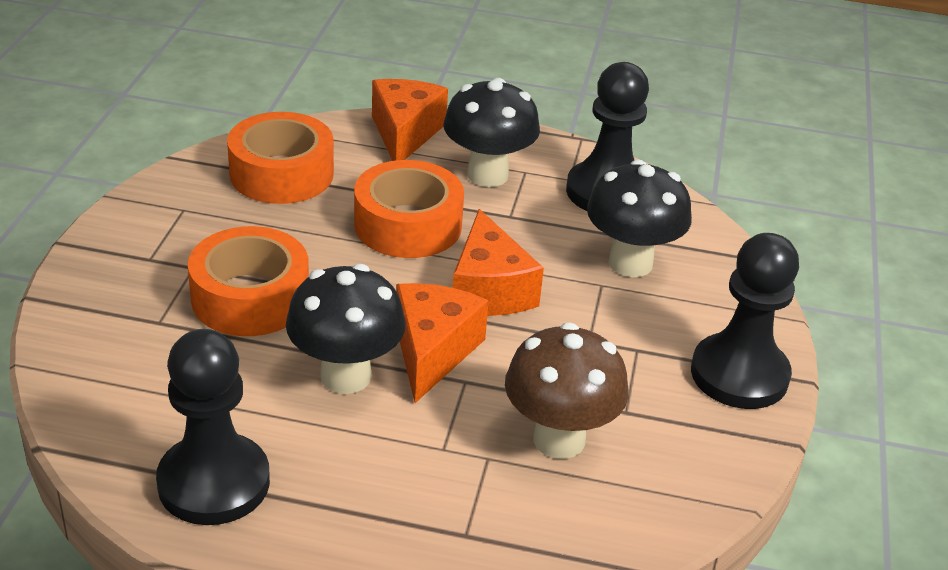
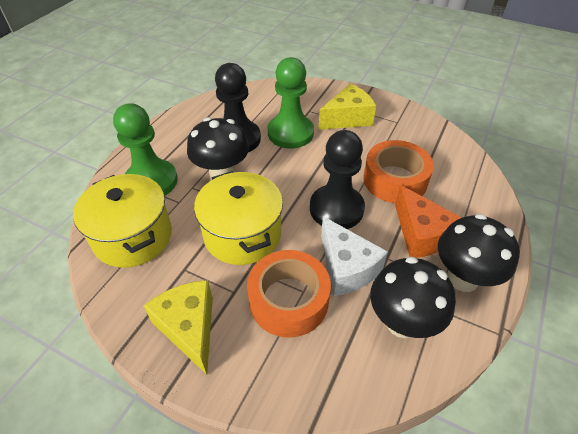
black pawn: [156,329,270,525] [566,62,649,211] [691,233,799,409] = 3 -> [215,63,261,152] [310,130,365,229] = 2
brown mushroom: [505,322,629,459] = 1 -> none = 0
green pawn: none = 0 -> [113,103,178,196] [268,57,314,149] = 2
orange cheese: [372,79,448,161] [396,283,489,403] [453,209,544,316] = 3 -> [395,185,462,258] = 1
orange tape: [188,226,309,336] [227,112,334,204] [354,160,464,258] = 3 -> [247,250,331,338] [363,140,434,203] = 2
white cheese: none = 0 -> [321,216,388,296] = 1
yellow cheese: none = 0 -> [143,280,213,375] [318,83,376,130] = 2
yellow pot: none = 0 -> [73,174,172,268] [194,171,283,265] = 2

